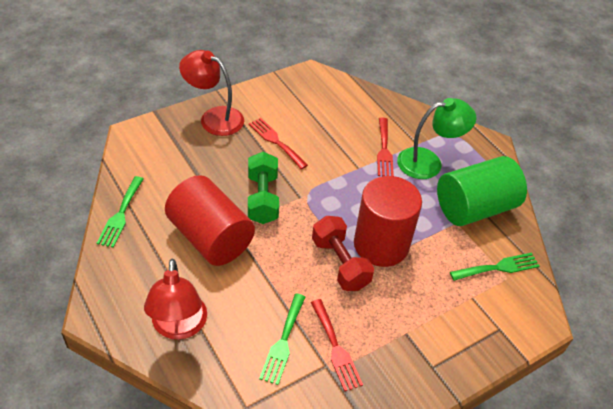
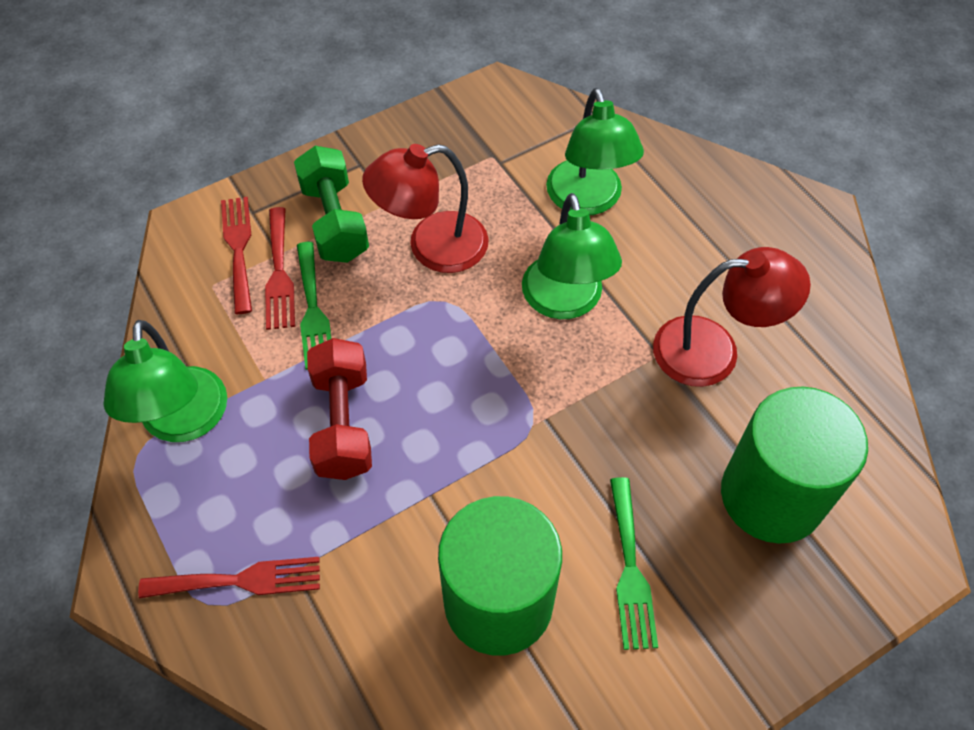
green cylinder: [437,156,527,226] = 1 -> [438,496,562,656] [721,387,868,543] = 2
green fork: [97,176,144,248] [259,293,305,385] [450,253,539,281] = 3 -> [297,242,331,370] [610,477,658,650] = 2
green lamp: [397,98,476,179] = 1 -> [103,320,227,442] [522,193,622,319] [546,88,644,215] = 3
red cylinder: [165,175,255,266] [354,176,422,267] = 2 -> none = 0

